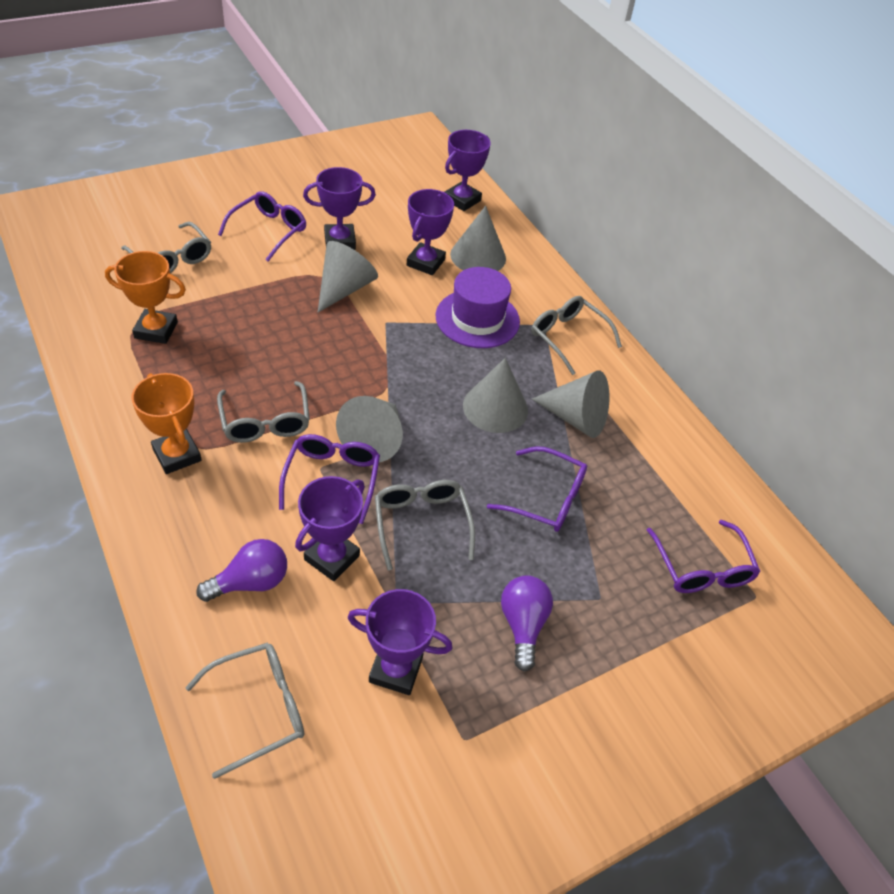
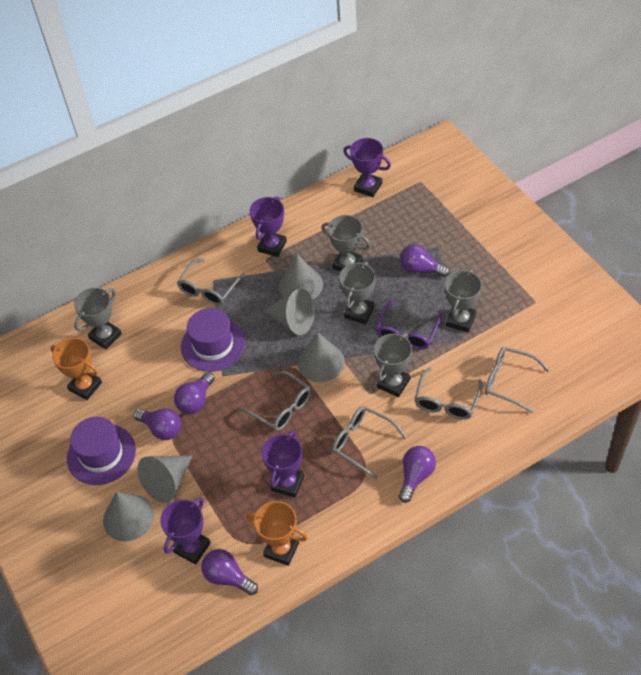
grey trophy: none = 0 -> [74,288,122,349] [321,215,371,272] [339,262,376,324] [374,333,412,397] [445,269,482,333] = 5
purple glasses: [218,191,306,262] [279,434,380,524] [487,446,587,532] [647,520,760,593] = 4 -> [376,301,442,349] = 1
purple hat: [436,267,520,348] = 1 -> [67,417,136,485] [181,308,246,372] = 2
purple light bulb: [196,539,287,602] [501,575,553,672] = 2 -> [134,408,181,440] [174,372,215,414] [201,549,258,595] [399,446,436,503] [400,244,450,277] = 5
purple trophy: [295,476,365,581] [303,167,376,250] [348,589,453,695] [407,189,454,275] [445,130,491,211] = 5 -> [160,497,211,565] [250,196,287,257] [262,431,304,498] [343,138,391,197] = 4

